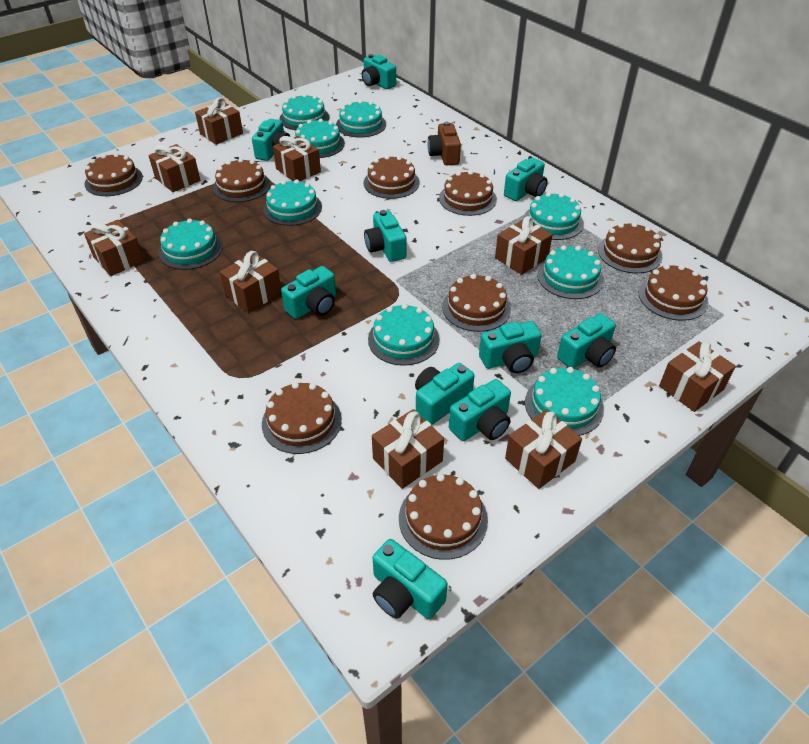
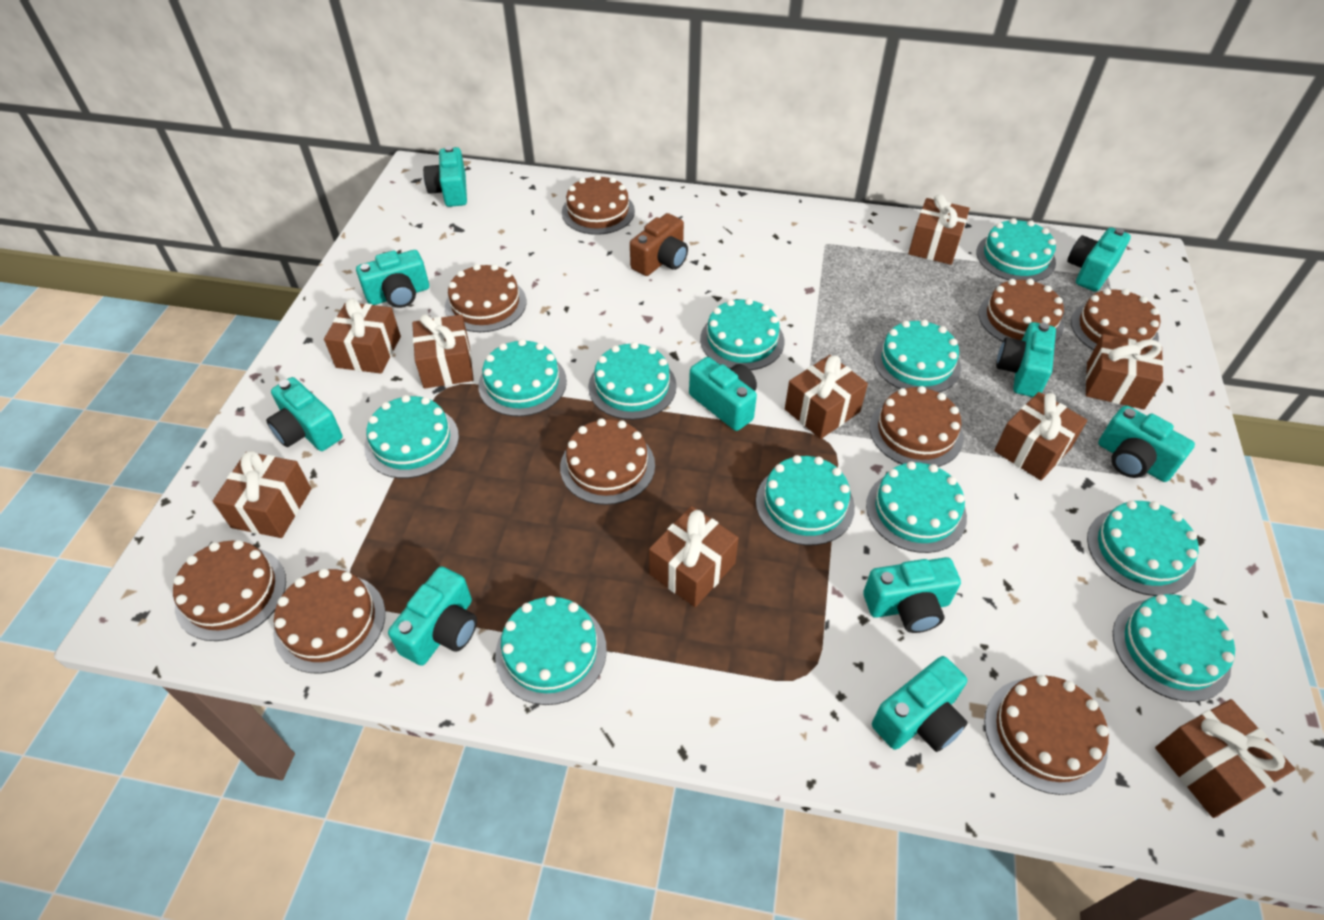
turquoise cake: [159,219,223,270] [263,179,322,226] [280,94,329,130] [295,119,345,158] [336,100,386,138] [368,304,439,366] [523,192,584,240] [525,367,604,436] [537,245,604,299] = 9 -> [364,395,459,478] [478,339,567,417] [495,596,607,705] [588,342,677,420] [700,298,784,370] [756,455,855,545] [866,461,967,553] [873,320,961,393] [976,218,1056,282] [1087,501,1199,596] [1113,594,1235,702] = 11

